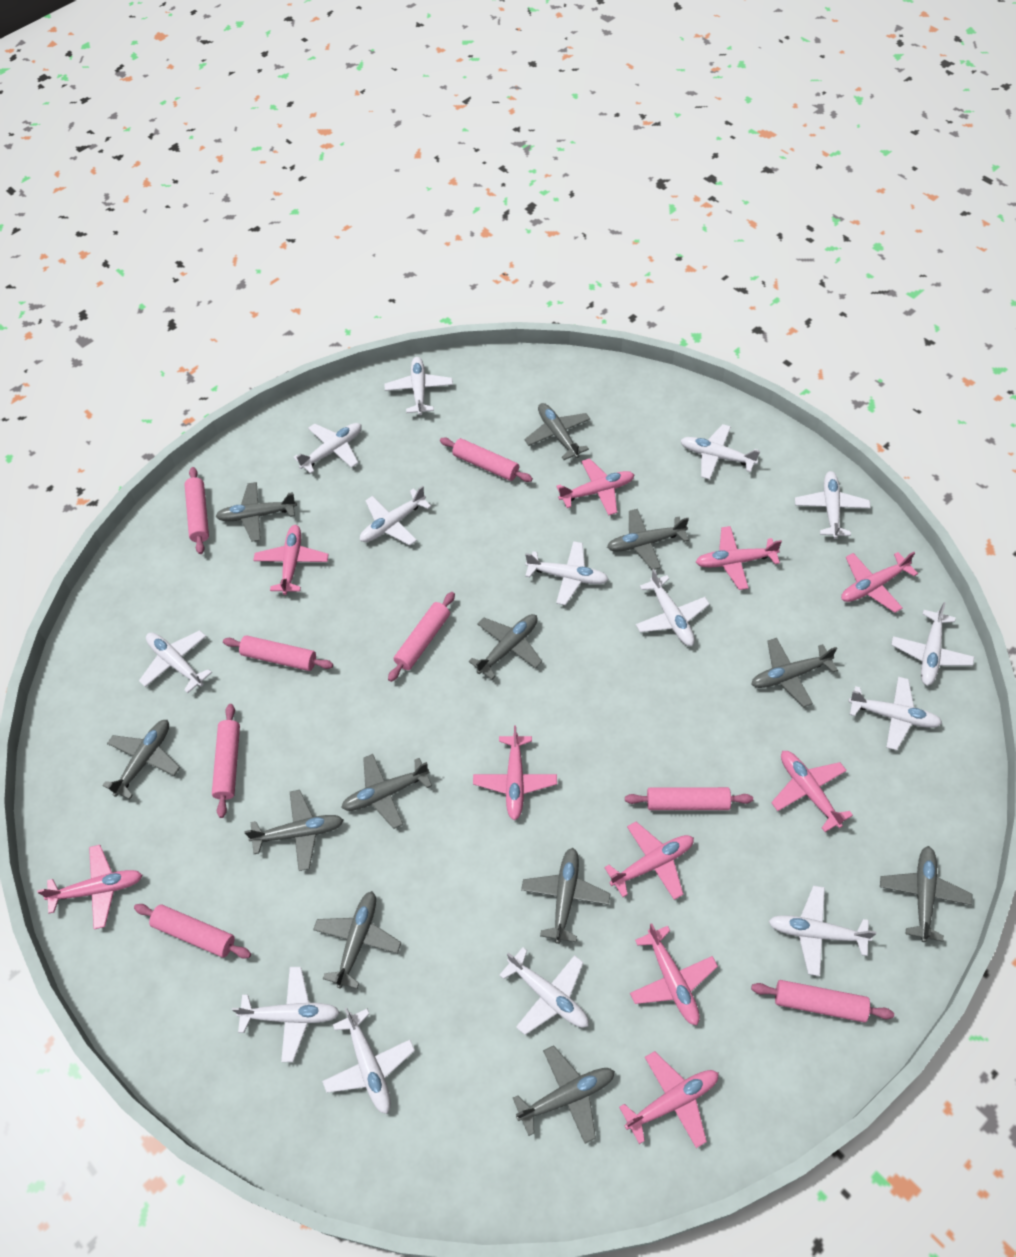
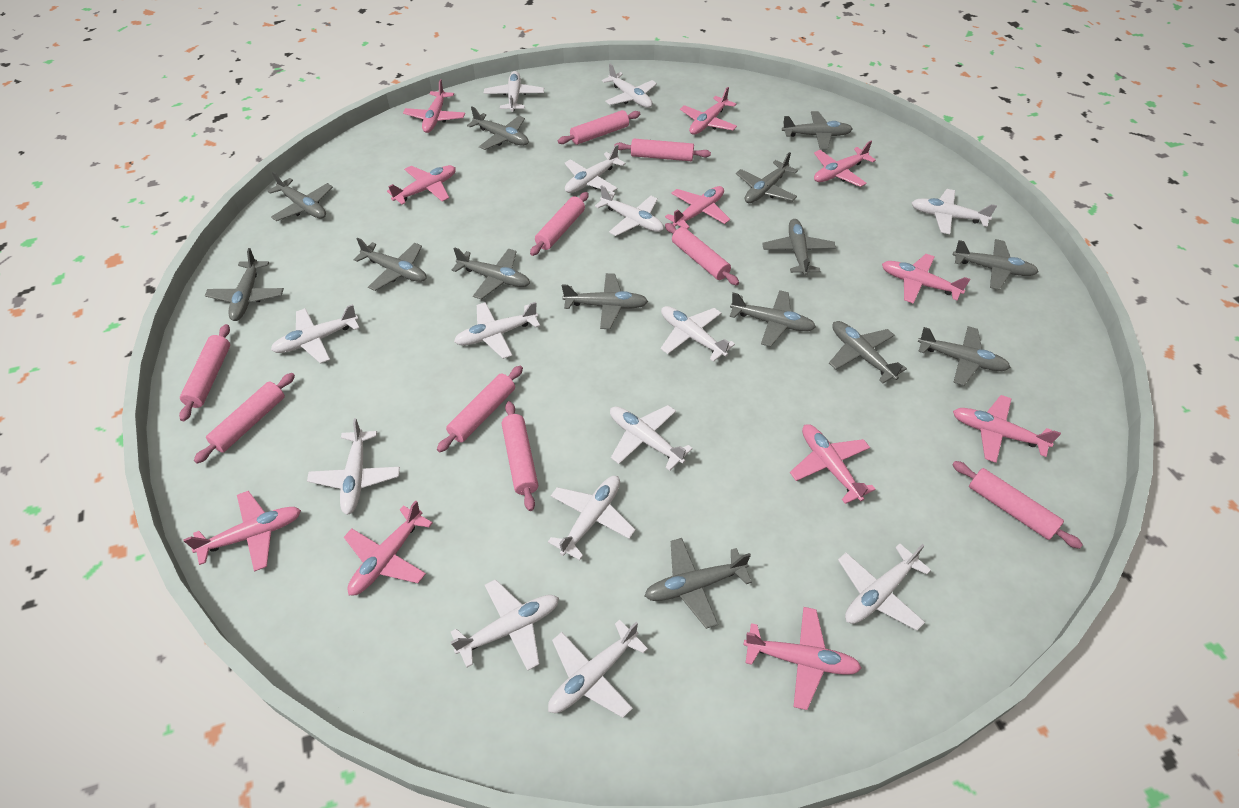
grey plane: [102,720,180,799] [215,482,297,542] [244,790,344,871] [313,891,401,989] [341,754,432,829] [468,614,542,680] [513,1045,615,1144] [521,848,610,944] [524,403,590,460] [607,509,689,570] [751,638,838,707] [880,846,972,942] = 12 -> [205,248,284,321] [268,171,333,221] [353,238,426,291] [452,247,530,299] [467,107,529,150] [562,273,648,329] [645,538,752,629] [730,290,816,347] [736,152,798,203] [762,219,836,276] [782,111,853,150] [829,321,907,383] [918,326,1011,386] [953,239,1039,290] = 14
pink plane: [37,845,142,929] [253,525,329,595] [473,726,557,821] [556,458,634,515] [604,822,694,900] [619,1051,719,1148] [630,923,718,1025] [696,526,782,590] [771,751,853,832] [841,552,918,613] = 10 -> [183,491,301,572] [344,500,433,595] [387,165,456,205] [403,79,465,133] [665,186,730,229] [680,87,737,135] [743,607,862,710] [790,424,876,504] [814,141,876,187] [882,254,970,304] [953,395,1061,463] = 11
pink rolling pin: [134,904,251,959] [184,467,209,554] [212,704,240,818] [223,635,333,671] [388,592,455,682] [440,437,533,482] [625,787,753,810] [751,980,894,1023] = 8 -> [179,324,230,421] [194,373,295,464] [437,366,523,452] [502,401,538,511] [530,192,589,256] [558,110,640,145] [614,139,711,161] [665,223,739,285] [952,461,1083,549] = 9

